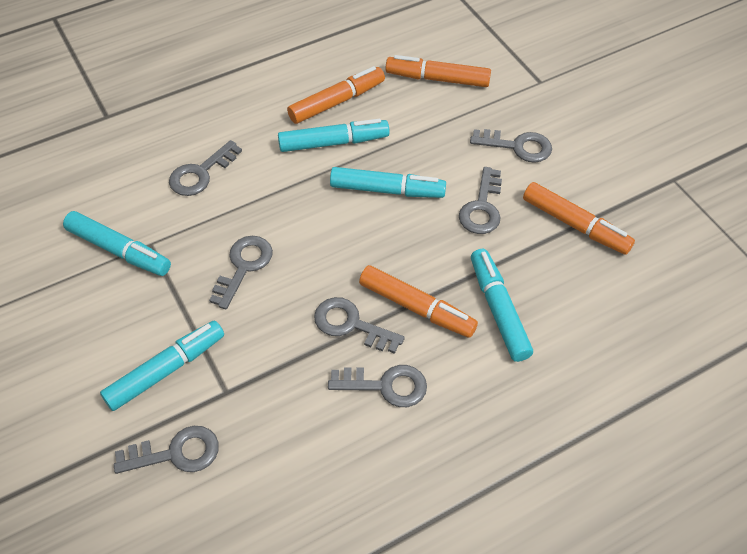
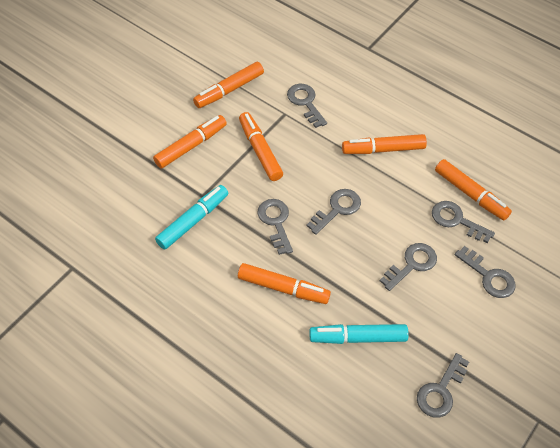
orange marker: [287,66,385,124] [359,265,478,338] [385,55,491,87] [523,182,635,255] = 4 -> [153,115,227,169] [193,62,264,108] [238,263,331,304] [239,112,283,181] [342,134,427,154] [435,159,512,220] = 6
turquoise marker: [63,211,171,276] [100,320,224,411] [278,119,390,152] [330,167,446,198] [471,249,533,362] = 5 -> [155,185,228,250] [309,324,409,344] = 2

